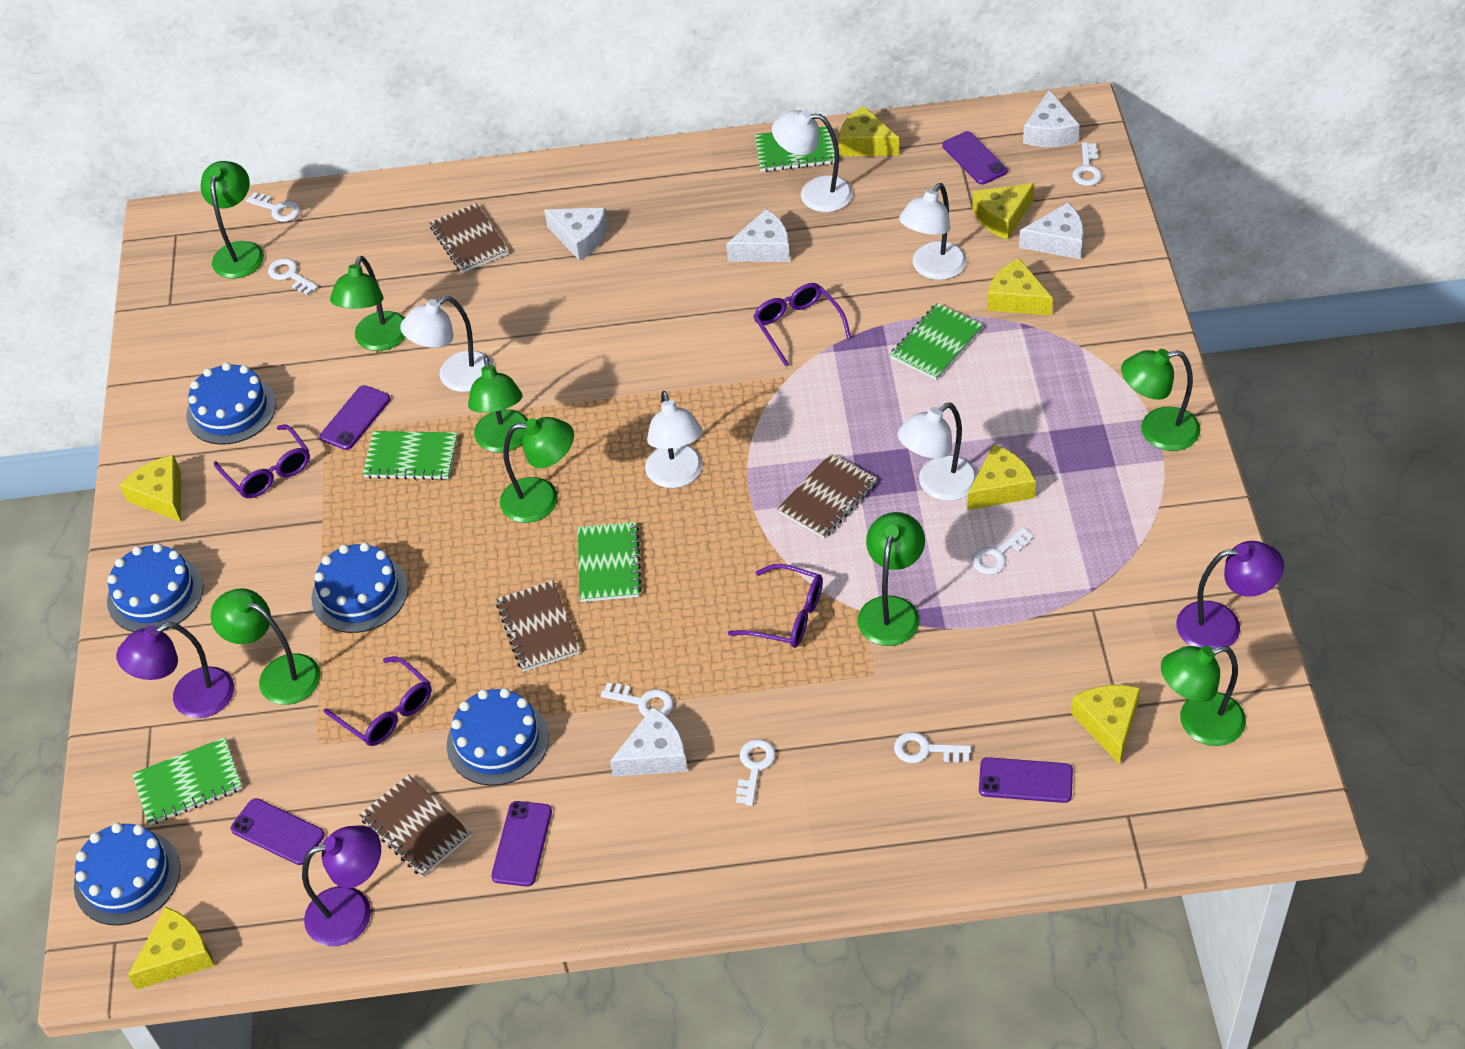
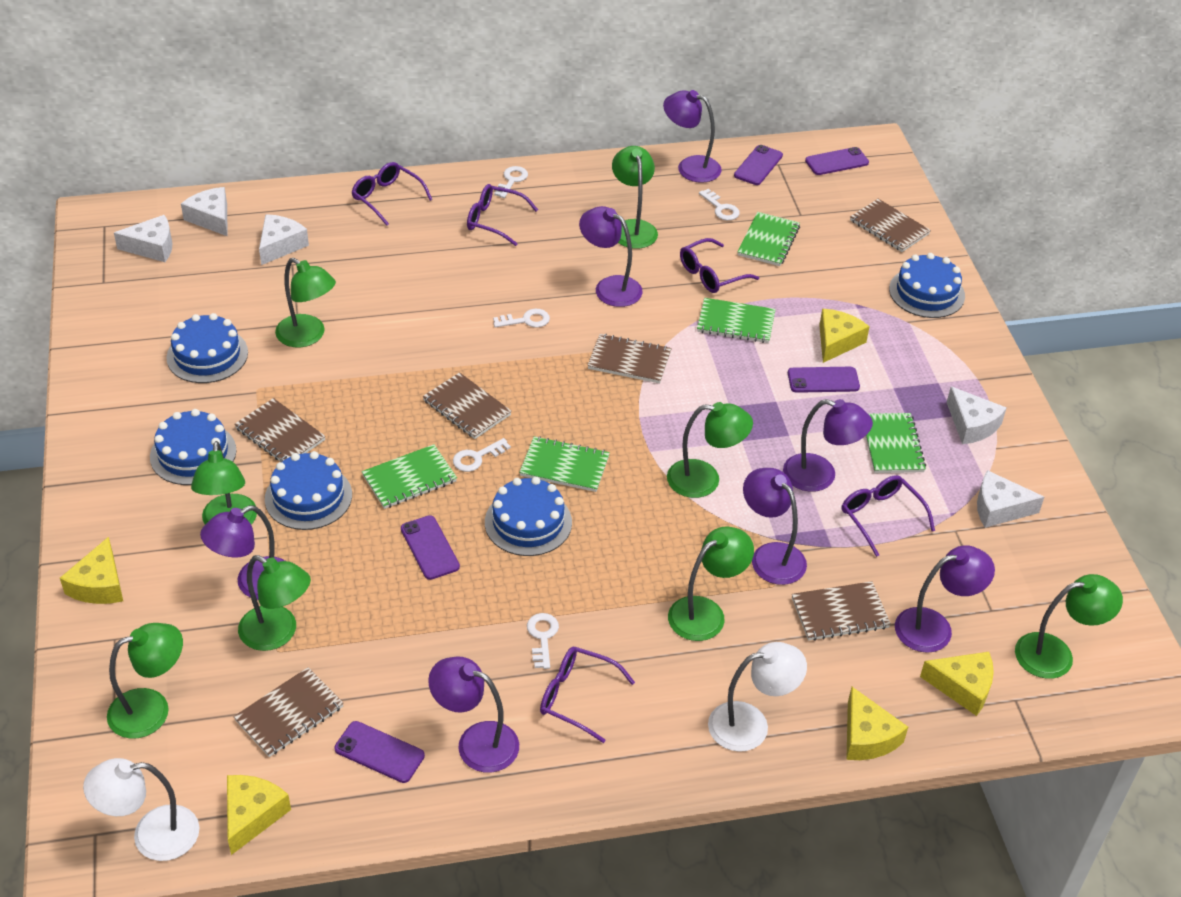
brown notebook: [359,774,471,877] [429,203,509,273] [496,580,580,672] [777,453,878,538] = 4 -> [233,667,344,757] [234,398,326,462] [423,372,512,439] [587,334,672,383] [792,581,891,641] [850,199,931,252] = 6
purple glasses: [214,424,310,498] [324,657,432,746] [728,564,823,648] [753,283,851,367] = 4 -> [352,162,433,226] [467,184,538,246] [540,647,635,743] [680,238,759,293] [842,475,935,557] = 5
purple lamp: [116,622,234,718] [302,826,381,946] [1176,541,1284,649] = 3 -> [200,505,285,600] [428,657,519,773] [579,206,643,307] [663,90,721,183] [743,468,807,585] [783,399,873,492] [895,546,995,653] = 7
white key: [246,192,300,222] [268,258,318,295] [601,683,674,716] [736,739,776,806] [894,732,971,763] [972,527,1034,575] [1073,142,1102,186] = 7 -> [453,438,511,472] [493,309,550,328] [494,166,528,198] [527,613,559,669] [699,189,740,220] = 5
white lamp: [400,296,494,392] [645,391,703,488] [772,109,853,212] [898,403,978,501] [899,183,967,280] = 5 -> [83,758,199,861] [708,642,807,752] = 2
yellow cheese: [120,455,181,522] [128,907,215,990] [839,106,899,156] [967,444,1036,510] [973,183,1034,240] [987,258,1053,315] [1071,685,1140,765] = 7 -> [60,537,123,604] [227,775,291,855] [819,309,870,363] [846,687,908,760] [920,652,994,716] = 5

